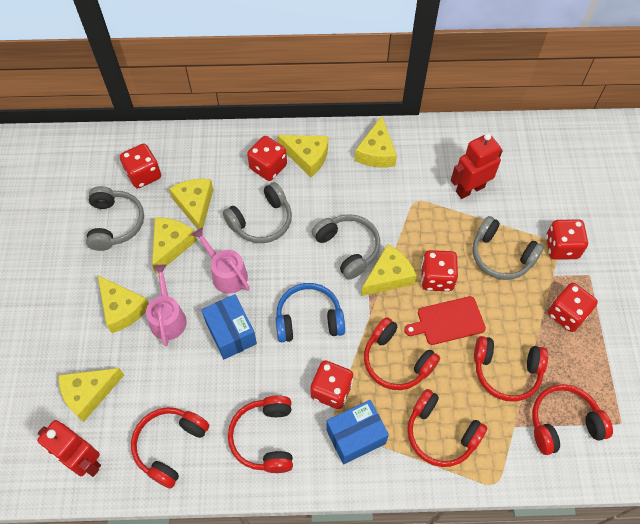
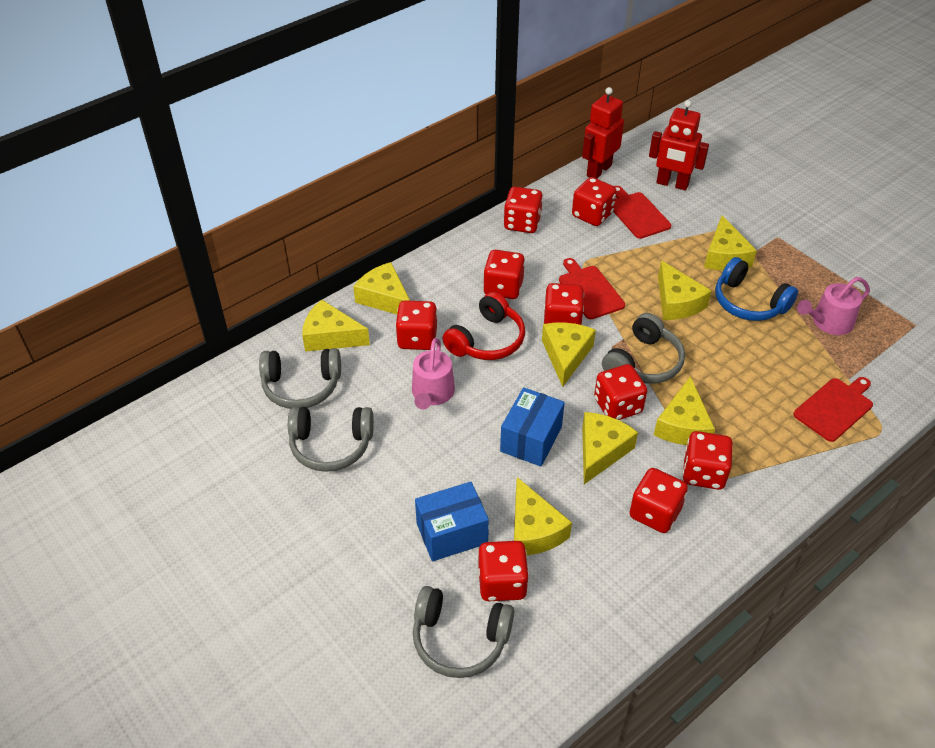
red cutting board: [404,296,486,345] = 1 -> [559,258,625,319] [613,186,671,239] [793,377,873,442] = 3
red dice: [120,144,161,189] [247,136,287,181] [310,360,353,409] [421,250,458,291] [546,219,588,260] [548,283,598,332] = 6 -> [395,300,437,350] [478,541,529,601] [483,250,525,299] [504,187,543,233] [544,283,584,325] [572,177,616,226] [594,364,647,420] [629,468,688,533] [682,431,733,490] = 9
red headphones: [131,407,209,489] [228,395,293,473] [364,317,440,390] [407,389,488,467] [474,336,548,402] [532,384,613,455] = 6 -> [442,292,525,360] = 1
yellow cheese: [59,368,124,422] [98,276,149,333] [152,217,197,274] [169,179,213,229] [277,135,328,177] [355,116,397,167] [361,244,417,296] = 7 -> [302,300,370,352] [353,262,410,314] [514,477,572,555] [542,322,596,387] [582,412,638,484] [654,376,715,445] [658,261,712,320] [704,215,757,271] = 8

